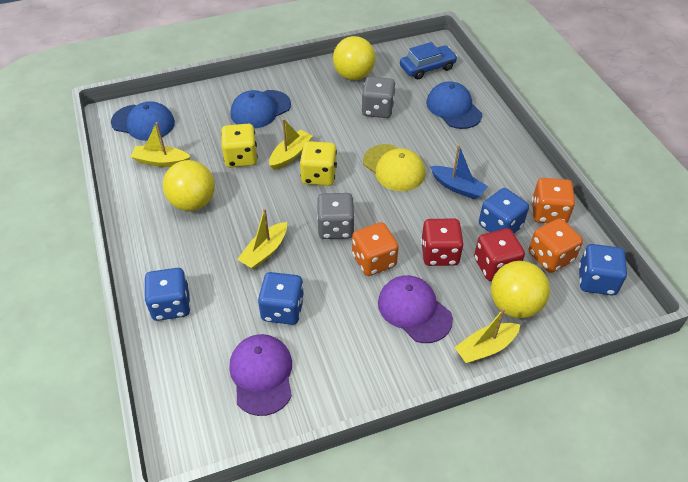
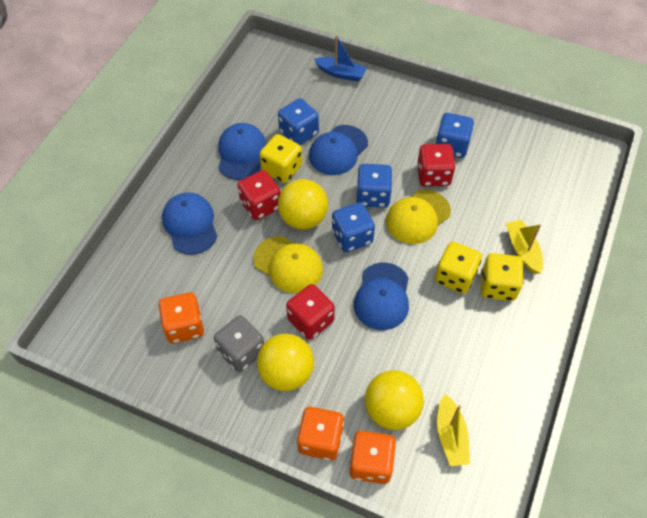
blue cap: [111,101,175,141] [231,90,291,129] [426,81,482,129] = 3 -> [162,193,217,255] [218,123,267,180] [309,125,368,175] [354,262,409,330] = 4
blue car: [400,42,458,80] = 1 -> none = 0
grey dice: [317,193,355,239] [361,77,396,118] = 2 -> [214,315,264,372] = 1
purple cap: [229,334,292,416] [378,275,453,343] = 2 -> none = 0
red dice: [421,218,464,266] [474,228,525,281] = 2 -> [237,170,280,220] [286,284,335,340] [417,144,456,187] = 3
yellow boat: [131,122,191,167] [237,208,287,269] [269,119,313,170] [454,308,521,364] = 4 -> [437,394,470,466] [506,220,543,274] = 2
yellow cap: [363,144,425,191] = 1 -> [254,236,323,293] [386,190,451,244] = 2
yellow dice: [221,124,258,168] [300,141,337,186] = 2 -> [260,134,302,183] [435,242,482,294] [481,253,523,301] = 3

